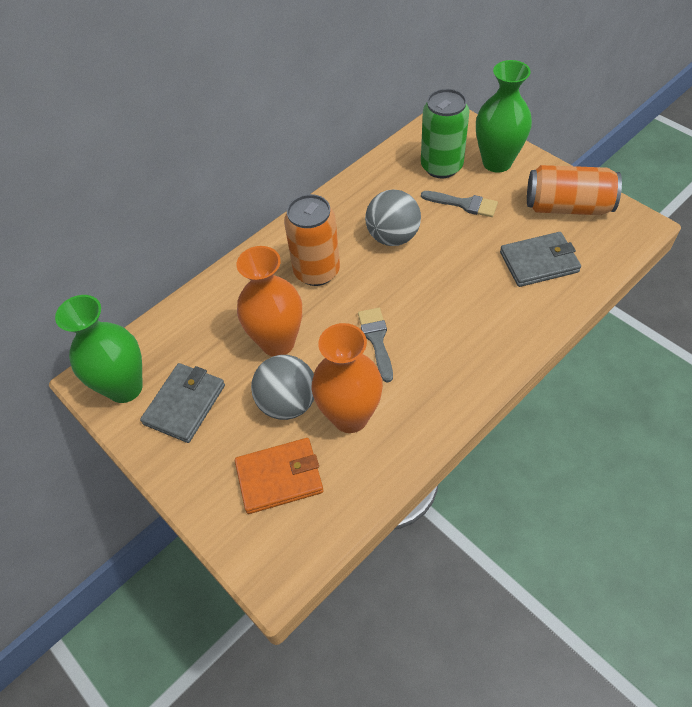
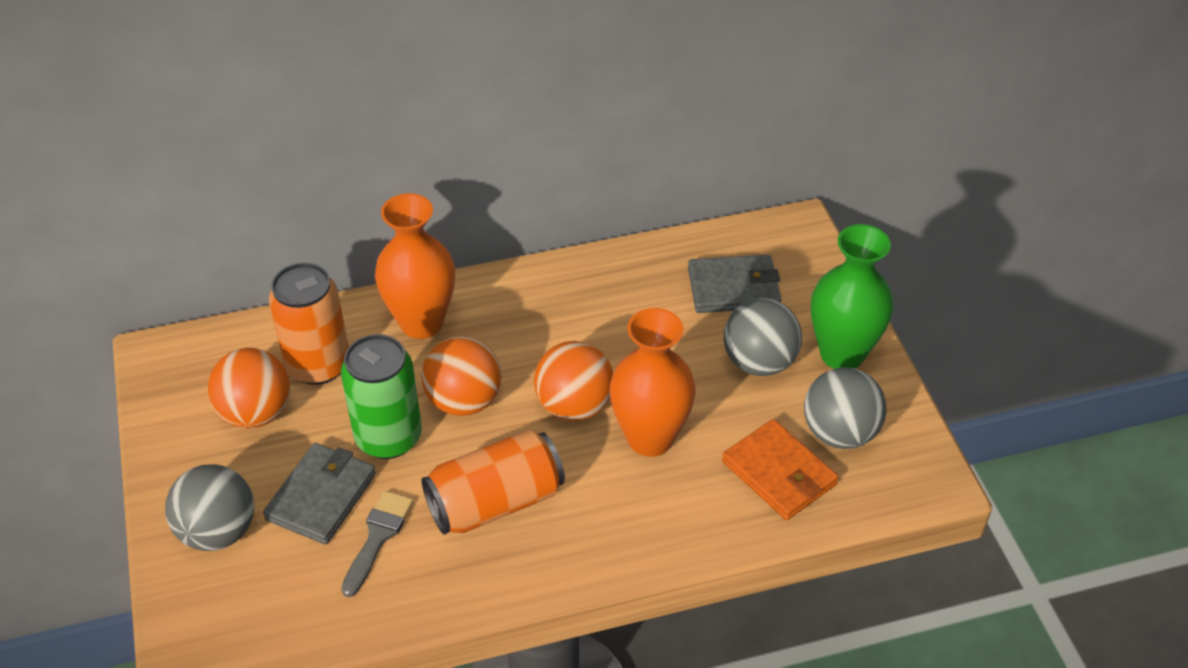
green vase: [55,295,143,403] [476,60,532,173] = 2 -> [811,224,893,369] = 1
grey ball: [251,355,314,420] [365,190,421,246] = 2 -> [165,464,254,551] [724,298,802,376] [804,367,887,449] = 3
grey brush: [358,308,393,382] [421,191,498,217] = 2 -> [341,491,413,597] = 1
orange ball: none = 0 -> [208,348,290,428] [421,336,502,416] [534,341,613,421] = 3

